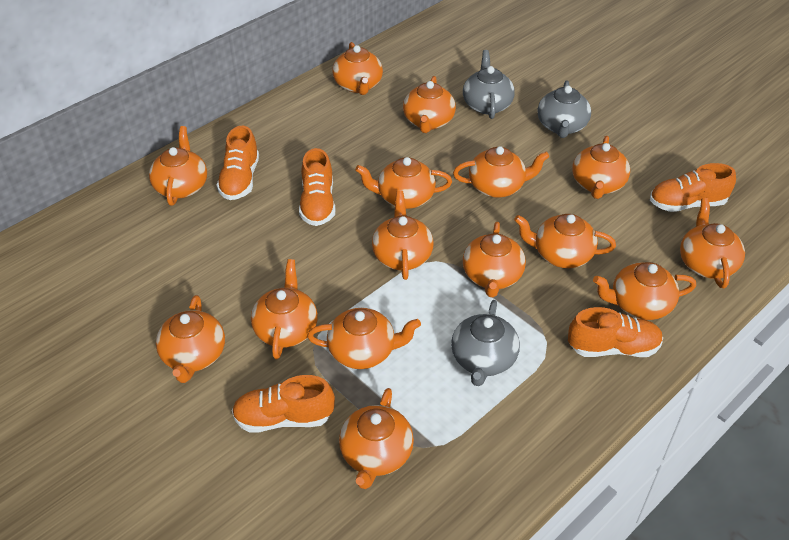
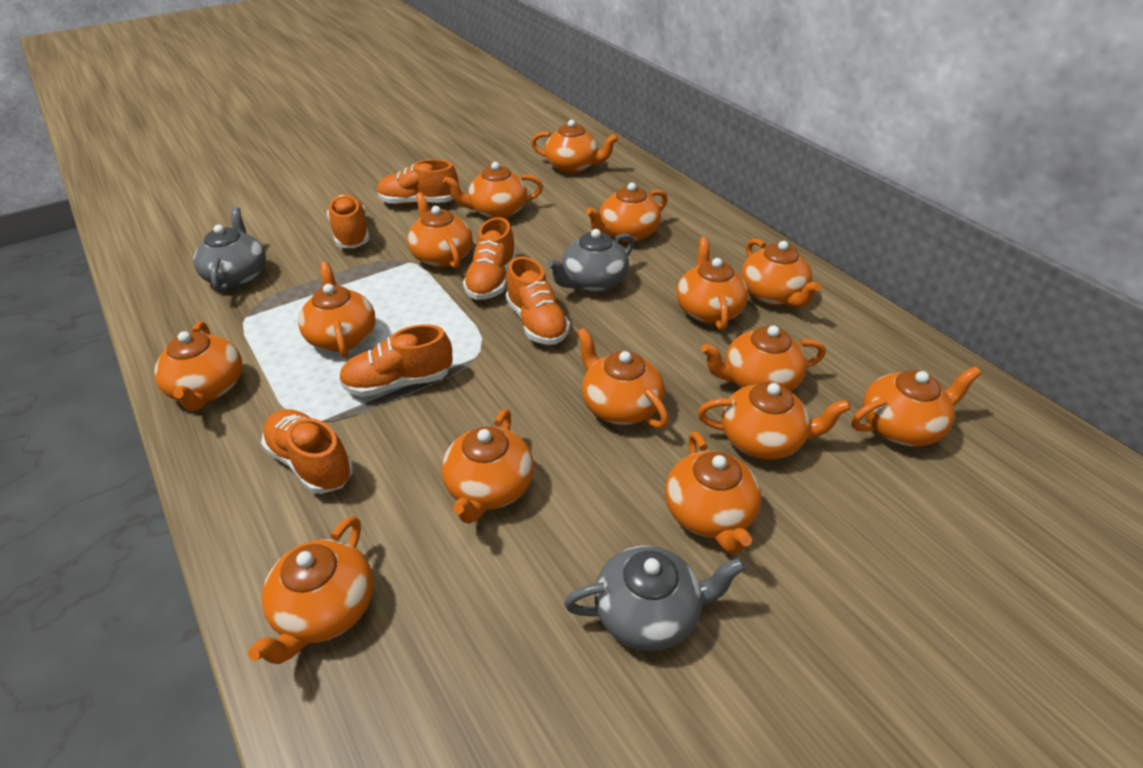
orange shoe: [217,126,259,200] [232,375,335,433] [299,148,335,226] [568,307,663,357] [650,163,736,212] = 5 -> [261,409,353,494] [327,194,370,248] [339,324,453,397] [377,159,459,205] [463,217,516,300] [506,257,570,345] = 6

